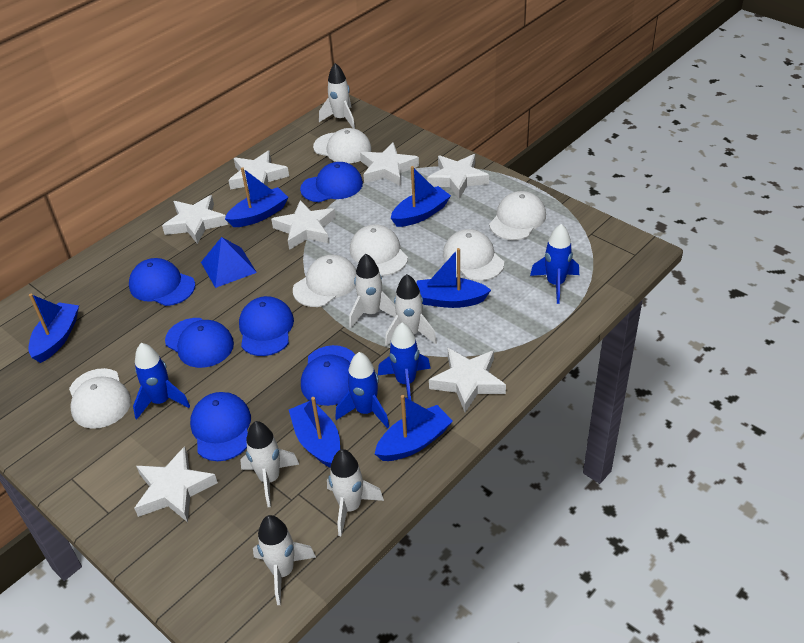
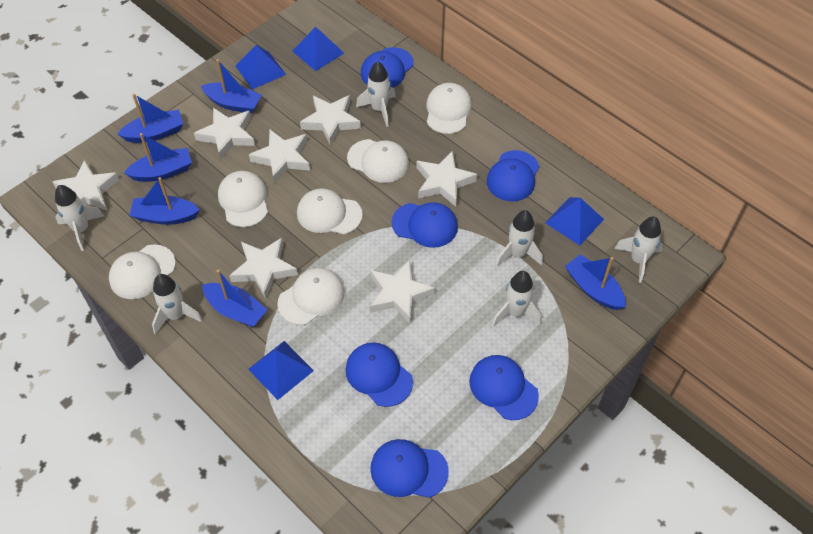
blue pyramid: [201,237,257,288] = 1 -> [236,45,286,90] [248,341,314,400] [292,27,344,71] [545,197,604,246] = 4
blue rocket: [133,343,190,420] [335,352,389,429] [378,323,431,400] [530,224,579,304] = 4 -> none = 0

